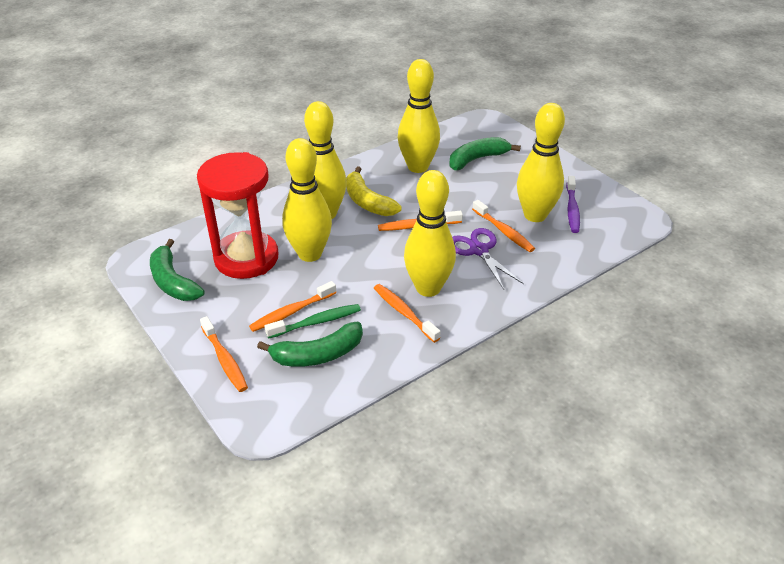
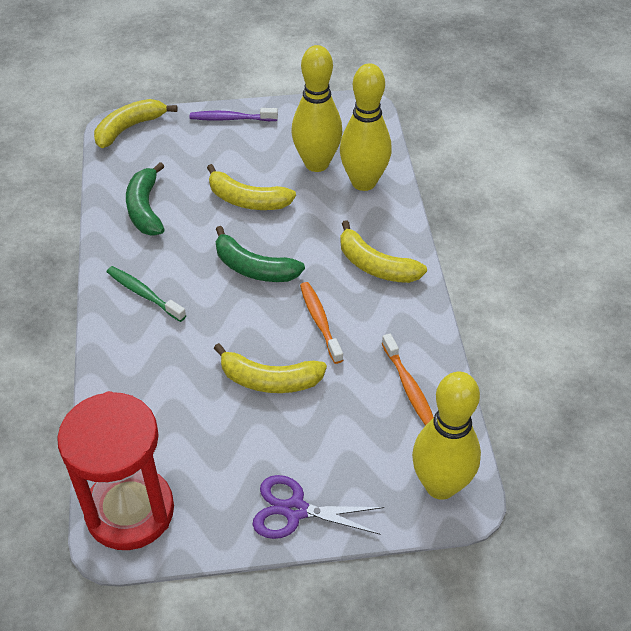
green banana: [150,239,205,301] [257,322,363,367] [449,137,521,170] = 3 -> [126,162,165,235] [216,226,305,282] = 2
orange toothbrush: [200,316,248,392] [249,281,336,332] [374,284,441,343] [378,211,463,231] [472,200,535,252] = 5 -> [300,282,343,364] [382,334,434,426] = 2
yellow banana: [346,166,402,216] = 1 -> [94,99,178,148] [207,164,296,210] [214,343,327,393] [340,220,427,283] = 4
yellow bowling pin: [282,138,332,262] [304,101,347,219] [398,59,440,173] [404,170,456,297] [517,103,565,222] = 5 -> [291,45,342,172] [340,63,392,191] [412,372,481,500] = 3

